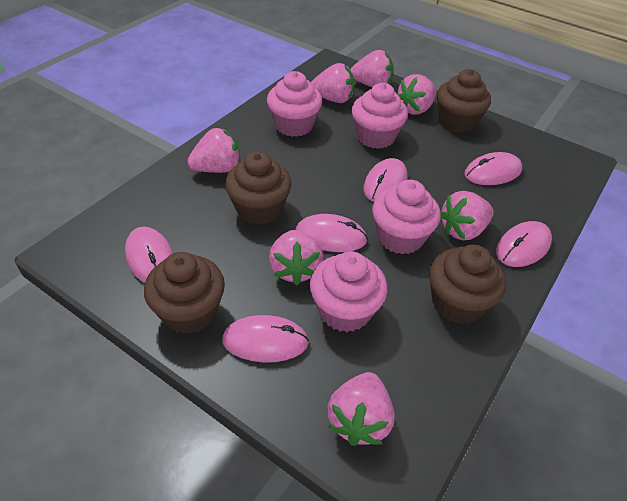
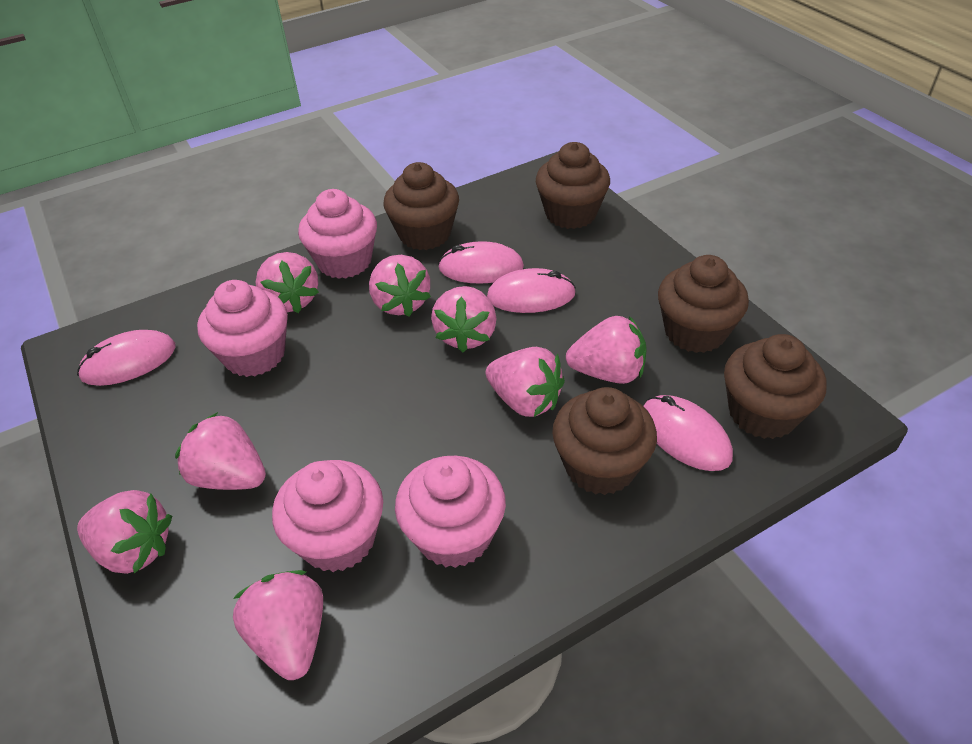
brown cupcake: [144,252,225,334] [225,151,292,225] [429,245,506,324] [437,69,491,133] = 4 -> [383,162,459,250] [536,142,610,229] [552,387,657,495] [658,255,749,353] [724,334,827,439] = 5
pink mouse: [125,227,173,282] [222,315,309,362] [295,214,368,252] [363,158,407,202] [464,152,522,185] [496,221,552,267] = 6 -> [77,330,175,386] [438,241,524,284] [487,268,576,313] [643,395,733,471] = 4
pink strawberry: [187,128,240,173] [269,230,323,285] [311,63,355,103] [327,372,395,446] [350,50,394,87] [397,74,437,115] [440,191,494,240] = 7 -> [77,490,172,574] [175,412,266,490] [233,570,323,680] [255,252,319,313] [369,255,431,317] [431,286,497,352] [486,347,565,417] [566,316,647,384] = 8

